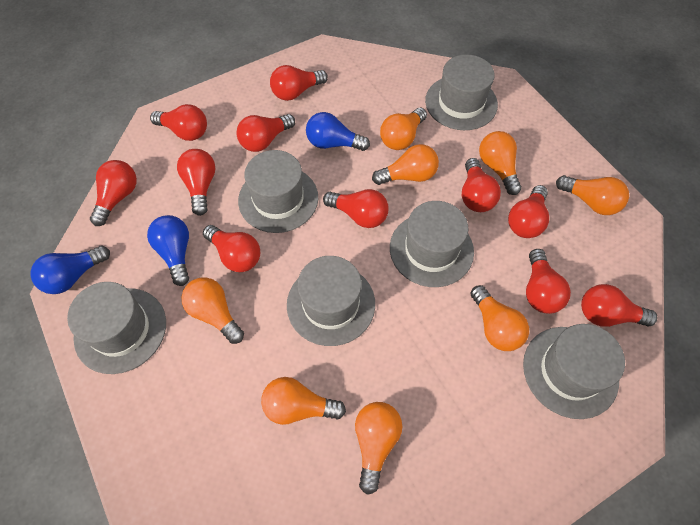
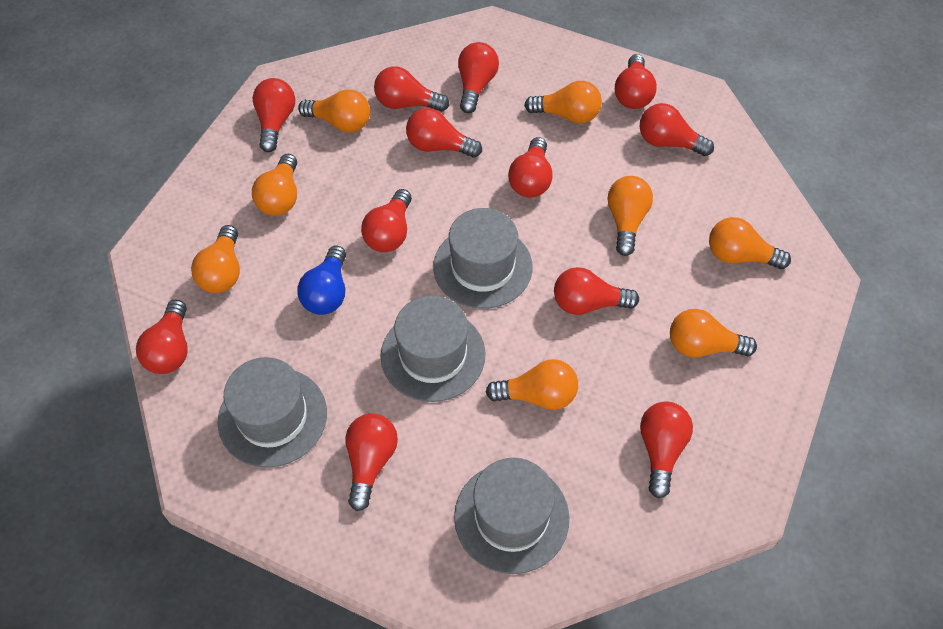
blue light bulb: [31,246,110,294] [147,215,189,286] [306,112,370,151] = 3 -> [297,246,346,315] = 1
grey hat: [67,282,166,374] [238,150,318,233] [287,256,375,346] [390,201,474,287] [425,54,498,130] [523,324,625,419] = 6 -> [218,357,327,468] [381,295,486,402] [433,208,533,309] [454,458,569,574] = 4
red light bulb: [90,160,137,226] [150,104,207,141] [177,149,216,216] [203,225,260,272] [236,114,295,152] [270,65,328,101] [323,189,389,228] [462,158,501,212] [508,185,549,238] [526,249,571,314] [581,284,657,327] = 11 -> [136,299,188,374] [253,78,295,152] [345,413,398,511] [361,189,412,252] [374,66,450,112] [406,108,482,158] [458,42,499,113] [508,137,553,198] [554,267,639,315] [615,54,657,109] [640,103,714,156] [640,401,693,498] = 12

